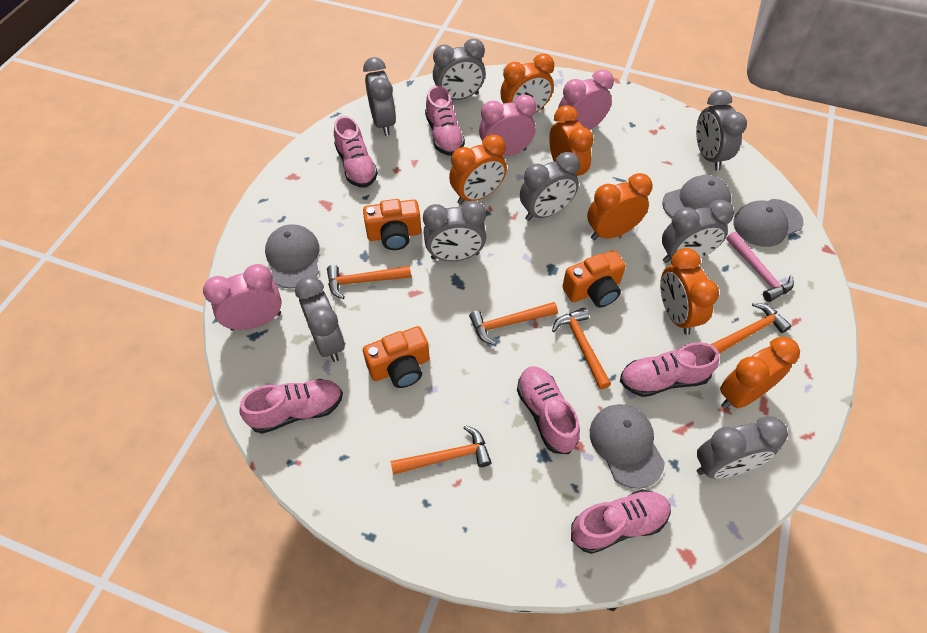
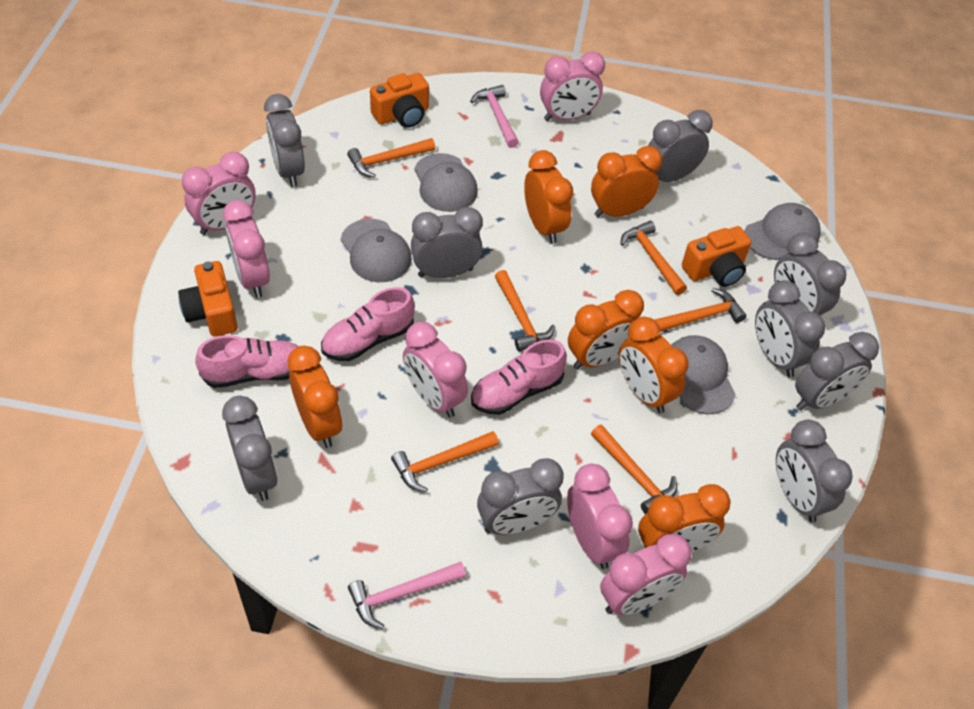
grey clock: [295,276,345,362] [363,57,396,136] [423,201,486,261] [433,39,486,100] [520,152,580,221] [662,200,734,263] [696,90,747,170] [697,416,788,479] = 8 -> [222,396,278,501] [264,94,305,187] [411,207,483,278] [477,458,564,535] [648,110,713,182] [755,280,825,377] [774,233,846,315] [776,420,853,523] [795,332,879,411] = 9
orange hammer: [327,265,411,299] [391,425,492,475] [469,302,558,345] [552,308,611,389] [710,303,791,354] = 5 -> [347,138,435,178] [391,431,499,492] [495,270,555,352] [591,424,677,514] [620,221,687,295] [654,288,746,332] = 6
pink clock: [203,264,282,330] [479,94,536,157] [558,69,614,130] = 3 -> [182,152,256,235] [223,200,270,298] [403,322,468,418] [540,51,605,121] [567,464,633,569] [600,534,692,615] = 6
pink hammer: [726,232,794,302] = 1 -> [348,562,466,629] [470,85,519,148] = 2
pink shoe: [240,379,343,434] [334,116,378,188] [425,86,465,156] [517,366,580,454] [571,489,671,554] [620,342,719,397] = 6 -> [195,335,299,388] [321,287,415,361] [471,340,567,415] = 3

